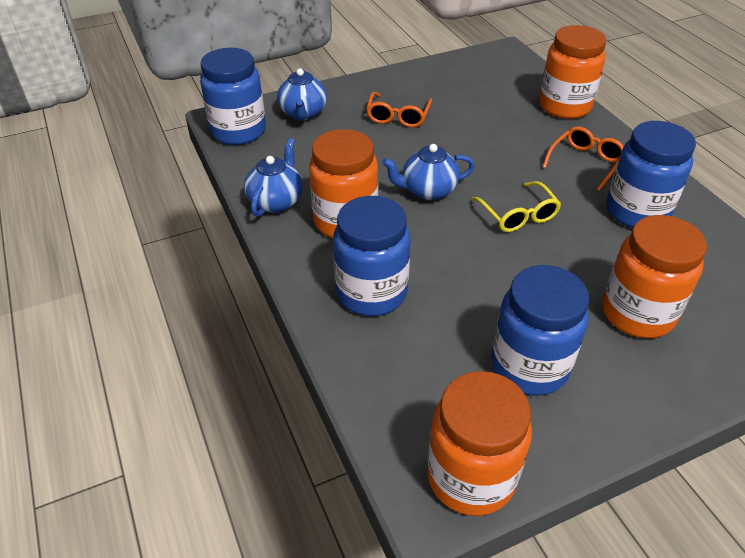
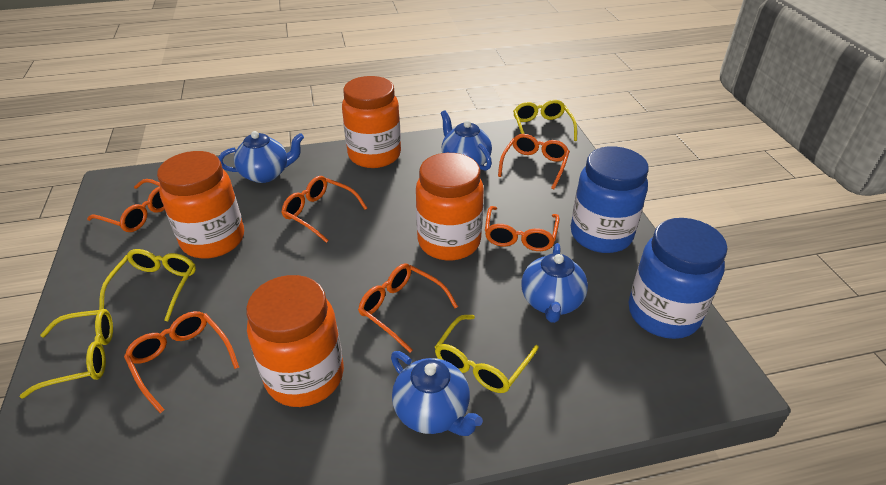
blue jar: [200,48,266,145] [333,196,410,316] [491,265,590,396] [607,121,696,228] = 4 -> [571,146,649,253] [629,218,728,339] = 2
blue teapot: [244,138,303,217] [277,68,327,120] [382,144,475,200] = 3 -> [218,131,304,183] [391,351,483,436] [441,110,492,171] [521,243,588,323] = 4
orange glasses: [366,92,432,127] [542,126,624,191] = 2 -> [87,179,165,232] [124,311,239,413] [282,176,367,243] [358,263,458,353] [485,206,560,251] [498,134,570,190] = 6
yellow glasses: [471,181,561,232] = 1 -> [20,309,113,399] [99,249,196,321] [435,315,539,393] [513,100,577,141] = 4

